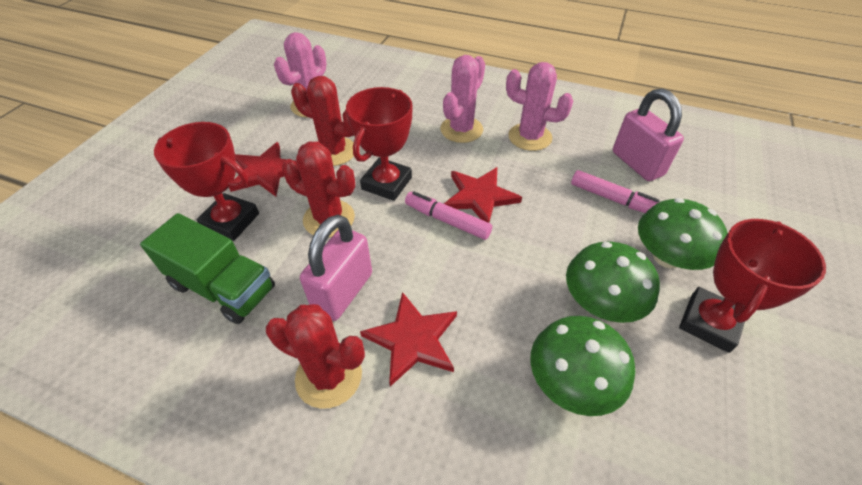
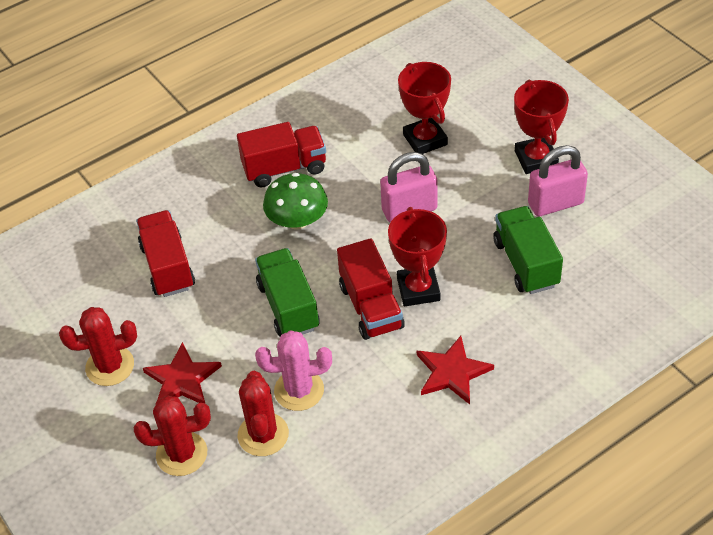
green mushroom: [530,316,635,416] [566,242,660,323] [638,198,728,270] = 3 -> [263,173,328,230] = 1
green truck: [140,213,275,324] = 1 -> [255,248,320,337] [493,206,563,294] = 2
pink cactus: [274,32,326,118] [440,55,485,143] [506,62,573,151] = 3 -> [255,330,332,411] = 1
pink marker: [405,191,492,240] [571,170,660,213] = 2 -> none = 0
red star: [229,142,296,197] [360,292,457,386] [444,167,522,223] = 3 -> [143,342,222,403] [417,336,494,404] = 2
red truck: none = 0 -> [136,210,195,297] [237,122,326,188] [337,238,404,340] = 3

